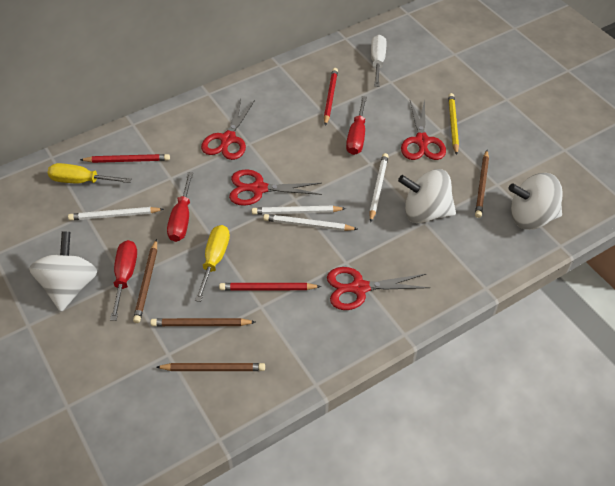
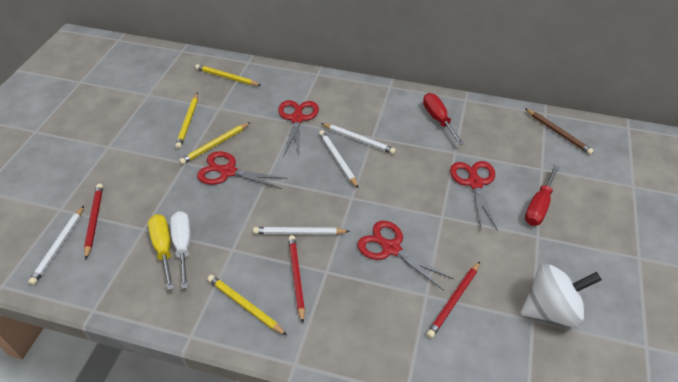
brown pencil: [133,239,157,323] [150,318,256,326] [156,363,265,371] [475,150,489,218] = 4 -> [525,108,594,155] = 1
red screwdriver: [110,240,137,321] [167,172,193,242] [346,96,367,155] = 3 -> [423,93,464,145] [525,165,559,226] = 2
white spinning top: [29,231,97,312] [398,169,456,223] [508,173,563,230] = 3 -> [521,263,602,328] = 1
yellow pencil: [448,93,459,155] = 1 -> [175,93,198,149] [179,122,251,165] [195,64,261,86] [207,275,287,335] = 4
yellow screwdriver: [48,163,132,183] [195,225,230,302] = 2 -> [148,214,174,290] = 1

